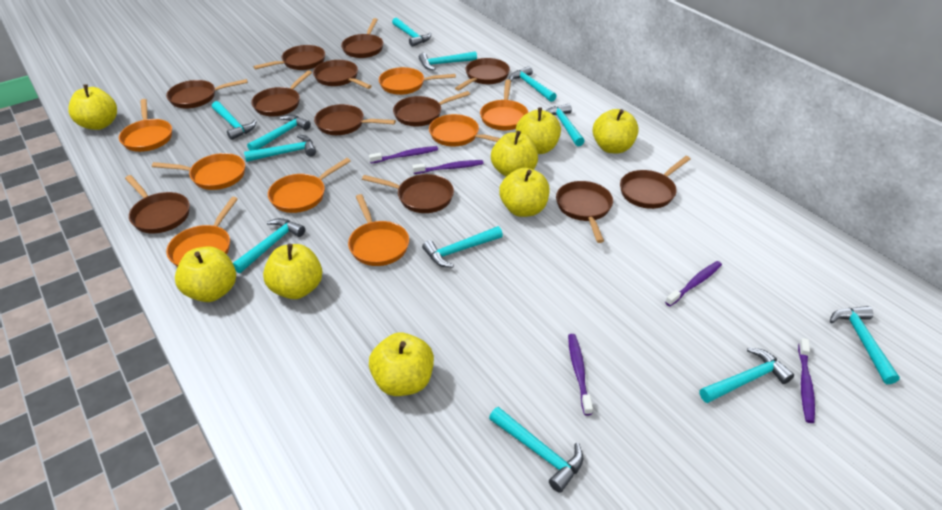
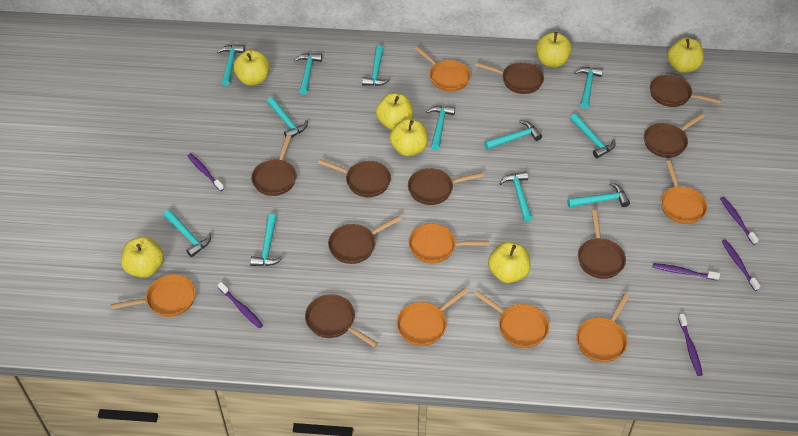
brown pan: [125,175,190,233] [166,79,248,109] [251,70,312,116] [253,45,325,70] [313,60,372,89] [314,104,396,135] [341,18,383,58] [362,174,454,213] [393,91,470,126] [455,58,510,91] [556,181,613,243] [620,156,690,209] = 12 -> [251,135,296,196] [305,294,378,348] [318,159,391,197] [328,216,401,264] [408,168,484,205] [475,62,544,94] [578,210,626,279] [644,113,705,158] [650,75,722,107] = 9
orange pan: [119,99,172,152] [152,153,245,190] [166,197,238,267] [268,158,351,213] [348,194,409,266] [379,67,456,95] [429,114,500,147] [480,80,529,130] = 8 -> [111,274,196,317] [397,288,469,346] [408,224,489,263] [415,46,471,92] [474,290,549,348] [576,293,630,363] [661,160,708,224] = 7
purple toothbrush: [369,146,438,164] [412,160,484,174] [568,334,593,416] [665,261,722,306] [798,338,815,423] = 5 -> [187,153,224,191] [218,282,263,328] [653,263,720,281] [678,314,703,376] [720,197,759,245] [722,239,760,291] = 6
yellow apple: [68,84,117,130] [175,246,236,302] [263,244,322,299] [369,332,434,396] [491,131,538,176] [499,168,550,217] [516,107,561,154] [593,109,639,154] = 8 -> [121,237,164,278] [233,50,270,86] [376,93,413,130] [389,119,428,156] [488,242,530,283] [536,32,572,67] [667,38,704,73] = 7

